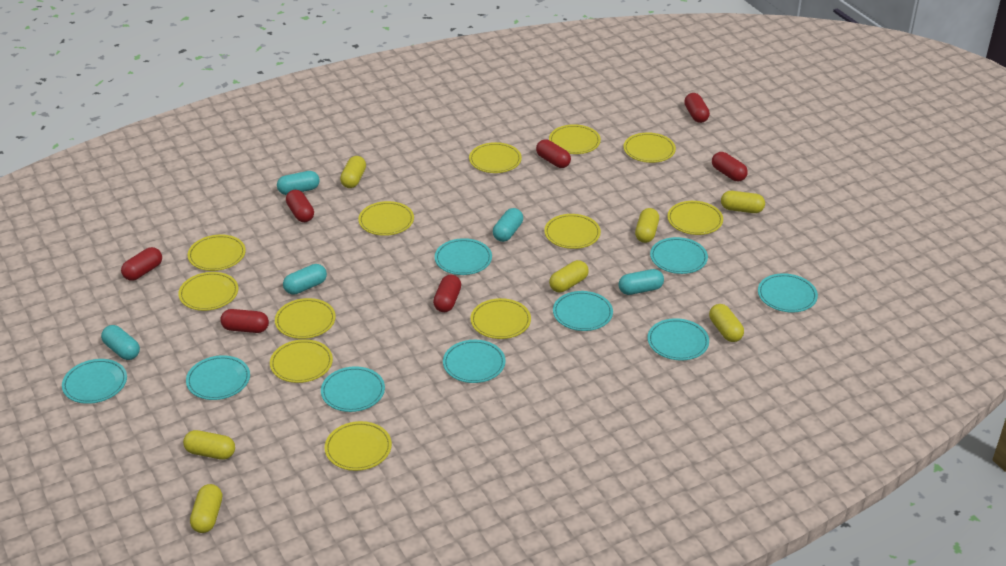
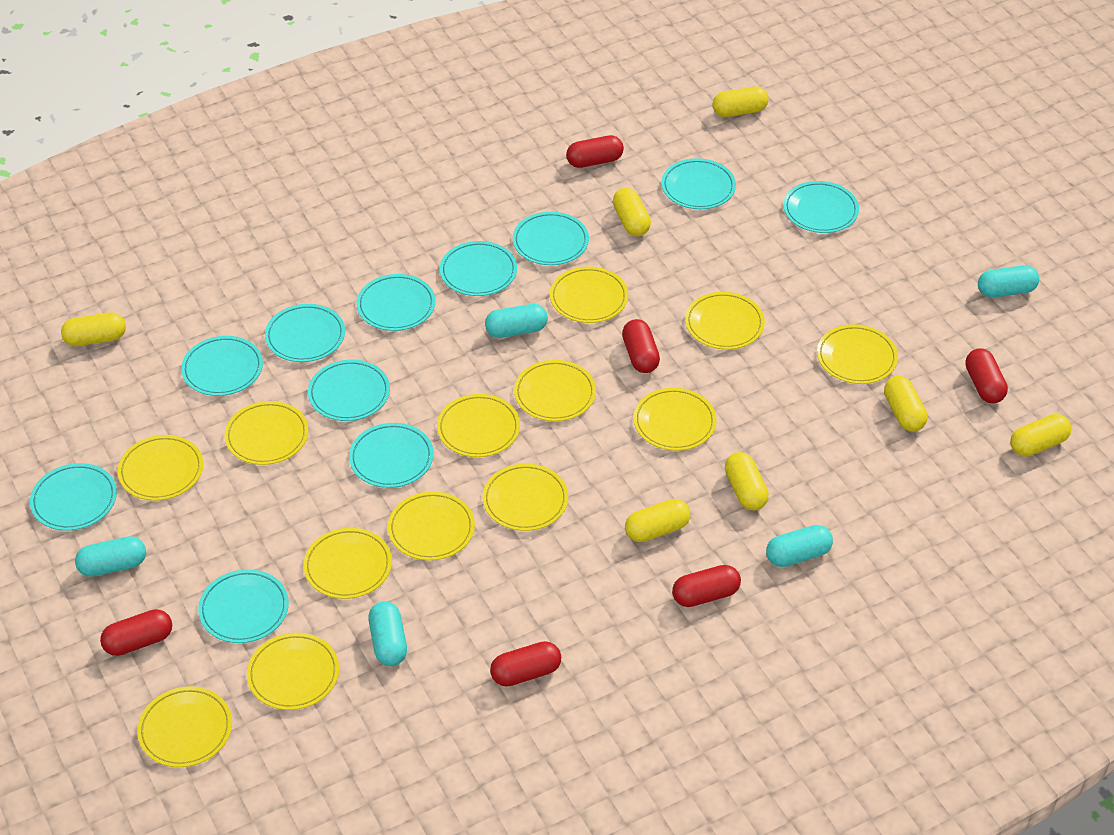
red capsule: [121,247,162,281] [220,309,269,333] [286,190,314,222] [433,275,461,312] [536,139,571,168] [684,93,710,123] [712,152,748,181] = 7 -> [100,609,172,656] [490,641,561,687] [566,135,624,168] [622,319,660,373] [672,565,741,607] [965,348,1008,403] = 6
turquoise plate: [62,359,127,404] [186,355,250,400] [321,366,385,412] [435,238,492,275] [443,340,506,383] [553,291,613,331] [647,318,709,361] [650,237,708,274] [758,273,818,312] = 9 -> [30,463,117,531] [181,336,263,396] [198,569,289,643] [265,304,345,362] [308,360,390,421] [349,423,433,488] [357,274,436,331] [440,241,517,296] [513,212,589,265] [661,158,736,209] [783,181,859,233] = 11
yellow plate: [178,272,238,311] [188,235,246,271] [270,339,333,383] [275,298,336,339] [325,421,392,471] [358,201,414,236] [469,142,522,173] [470,298,531,339] [544,214,601,249] [549,124,601,154] [623,132,676,163] [667,201,723,235] = 12 -> [118,435,203,501] [137,686,232,767] [224,401,308,465] [247,632,339,710] [303,528,392,599] [388,491,475,560] [437,394,520,457] [483,463,568,531] [514,360,596,421] [550,266,628,323] [633,388,717,451] [685,292,765,350] [817,324,898,384] = 13

